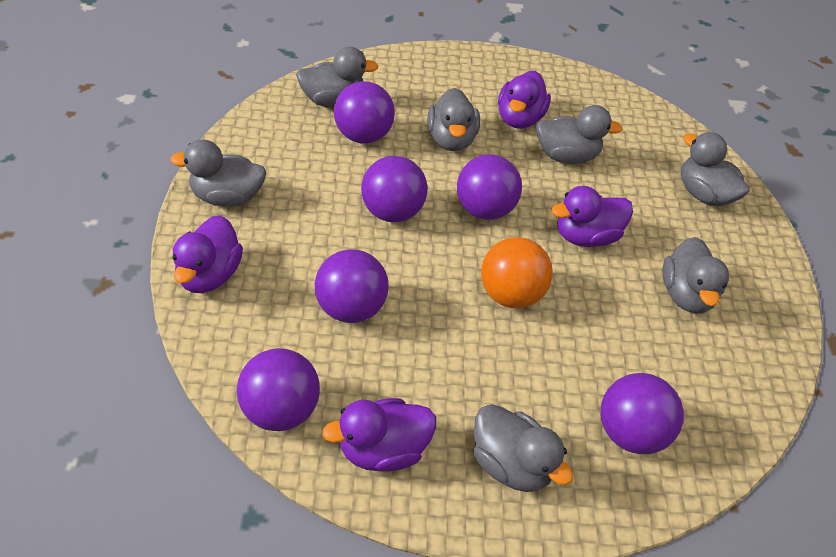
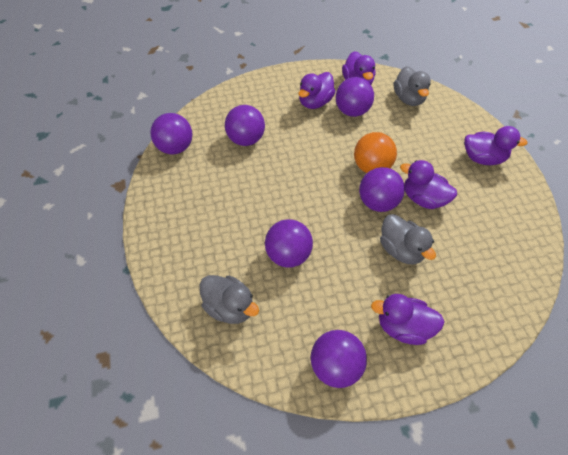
grey duck: [170,139,266,207] [296,47,378,107] [427,88,480,151] [473,404,574,492] [536,105,623,164] [662,237,729,314] [681,132,750,206] = 7 -> [200,275,259,324] [380,214,436,264] [394,66,431,106] = 3
purple duck: [173,215,243,293] [322,398,436,472] [498,71,551,129] [552,186,633,247] = 4 -> [298,72,336,109] [342,51,375,85] [371,294,445,345] [400,160,457,209] [464,126,528,165] = 5

